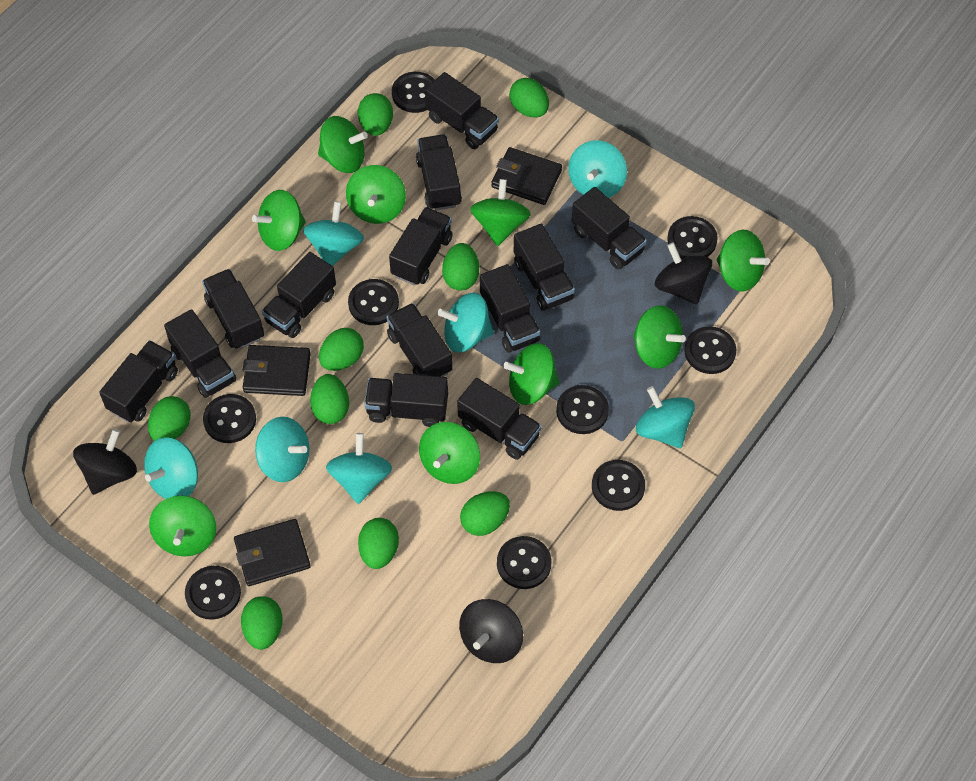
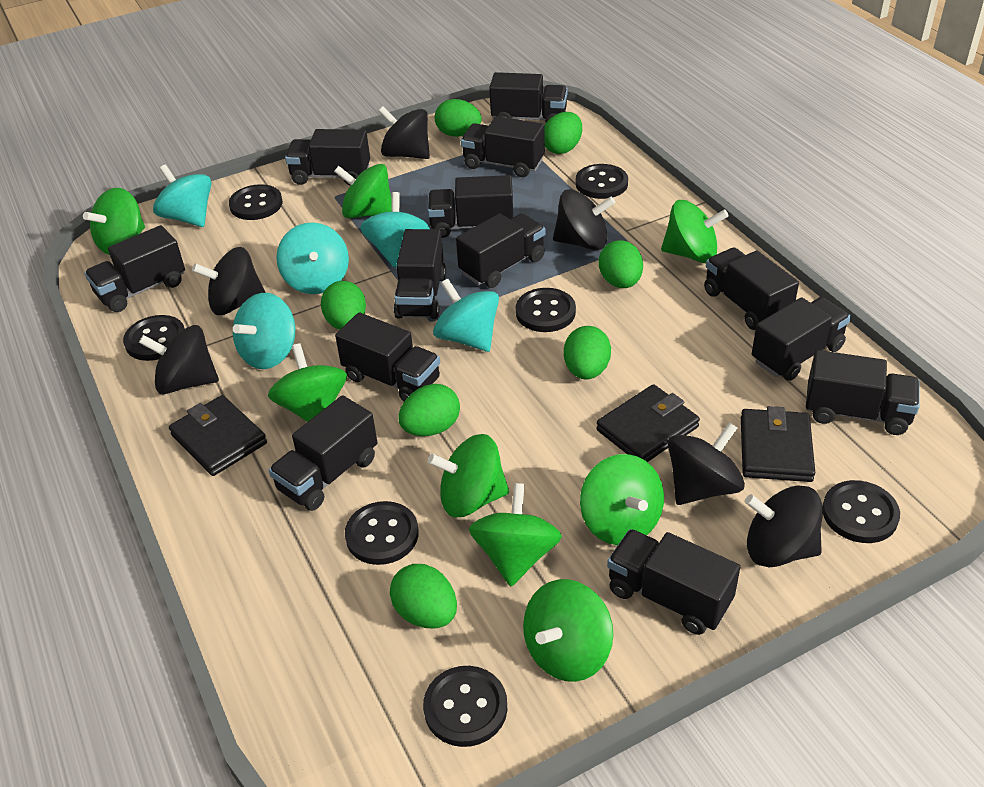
black button: [185,566,241,620] [203,394,256,443] [348,279,399,325] [392,72,435,113] [497,536,551,589] [556,385,609,434] [592,460,645,511] [667,216,718,258] [684,326,736,374] = 9 -> [123,315,185,361] [229,184,283,220] [345,501,419,565] [423,666,507,747] [516,288,576,332] [575,164,628,199] [823,480,900,543] = 7
black spinning top: [73,429,137,495] [459,599,523,663] [655,242,712,305] = 3 -> [139,325,219,394] [192,247,266,315] [378,106,430,159] [553,189,615,250] [668,422,745,505] [745,485,823,567] = 6
green egg: [148,396,191,441] [241,596,283,650] [310,374,349,424] [319,328,364,371] [358,93,393,136] [358,518,399,569] [442,243,479,290] [460,491,510,536] [509,78,549,118] = 9 -> [321,281,366,330] [390,564,457,628] [398,384,460,436] [435,99,482,137] [544,112,582,154] [564,326,611,380] [599,240,643,288] = 7
green spinning top: [149,496,216,556] [252,190,306,251] [318,116,368,173] [346,165,406,224] [419,422,480,484] [470,179,531,246] [503,343,559,405] [633,305,686,369] [717,230,770,291] = 9 -> [83,188,145,255] [268,343,347,422] [334,164,392,218] [428,434,509,517] [469,483,562,586] [523,579,613,682] [580,454,664,545] [661,200,729,263] = 8
turquoise spinning top: [144,437,198,499] [255,417,309,482] [303,201,364,266] [326,433,392,504] [437,292,494,353] [568,140,627,198] [636,386,695,448] = 7 -> [153,165,212,227] [233,293,295,369] [276,222,349,294] [360,192,430,268] [433,279,499,352] = 5

